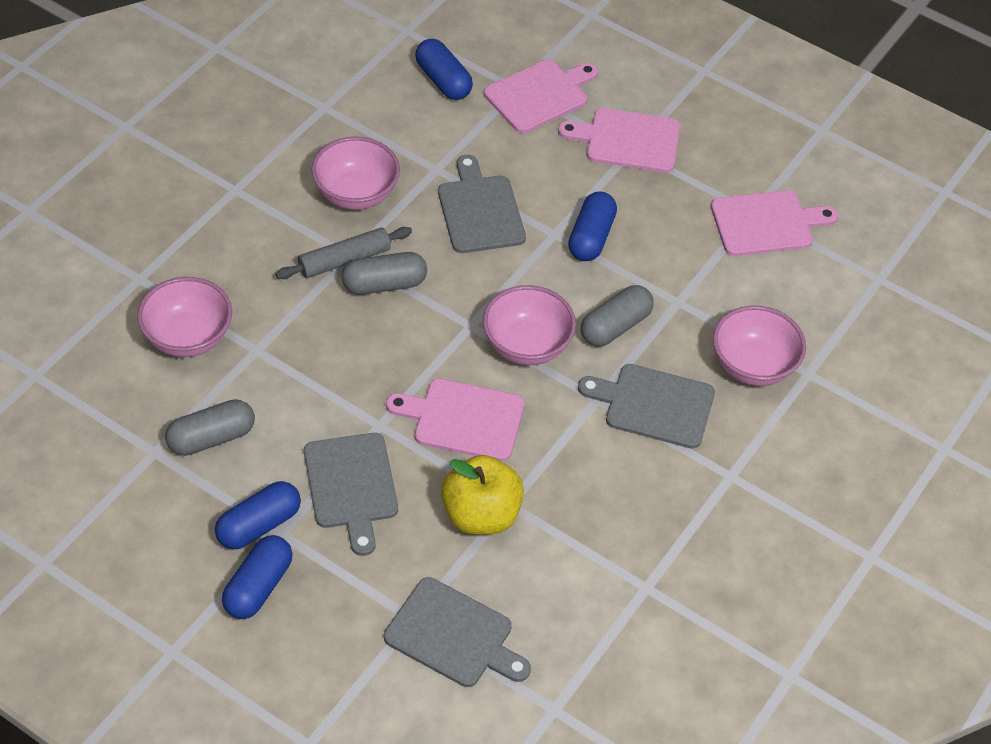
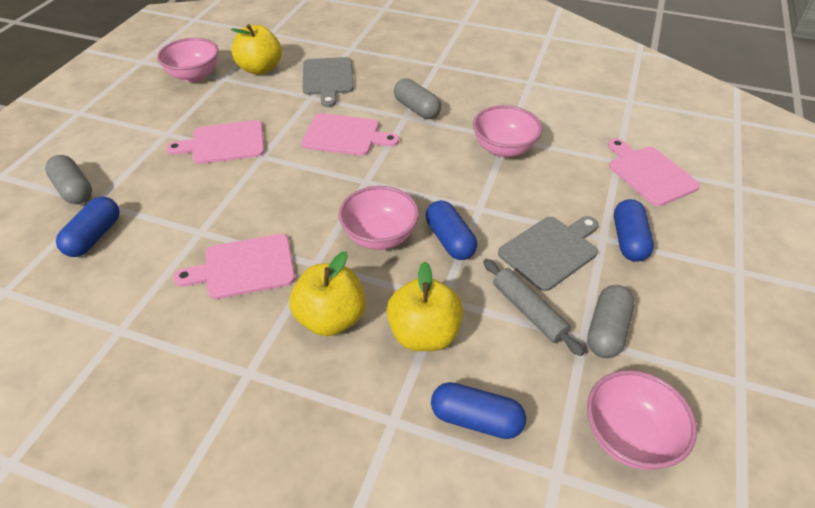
grey cutting board: [304,433,398,556] [384,577,531,687] [438,155,526,253] [578,364,715,449] = 4 -> [303,57,354,107] [498,216,599,291] = 2
yellow apple: [441,455,524,535] = 1 -> [231,24,282,75] [290,251,365,336] [387,262,463,351] = 3

